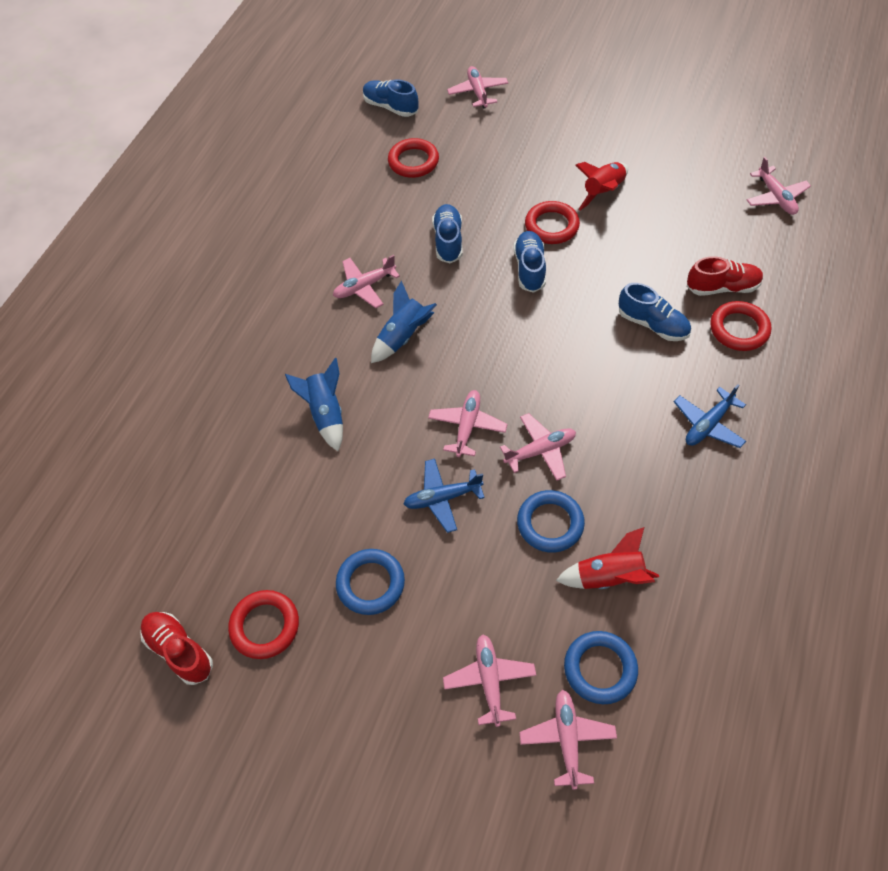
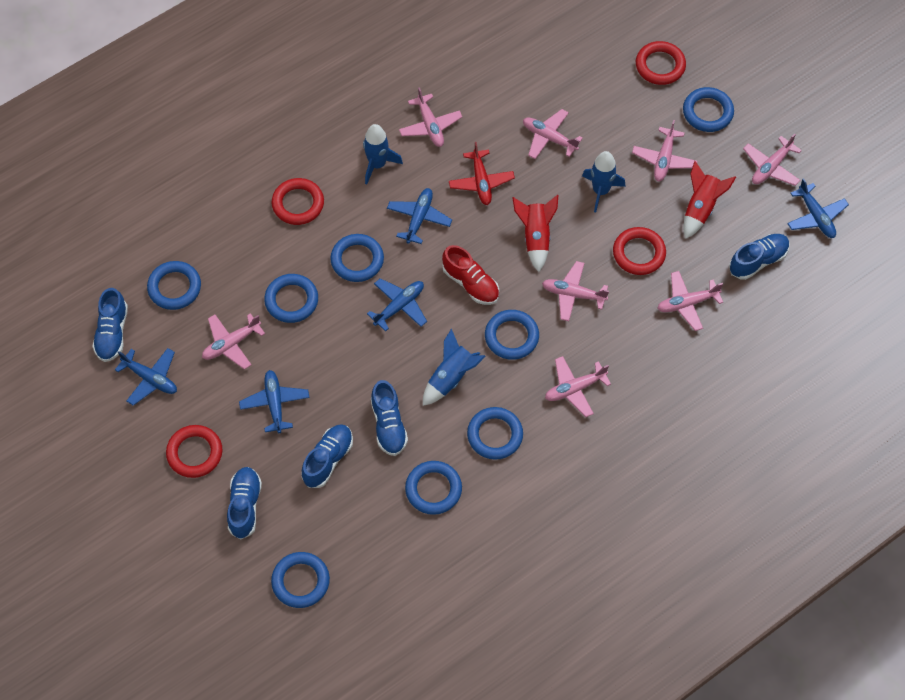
blue plane: [404,459,485,533] [674,384,746,448] = 2 -> [115,348,177,406] [239,370,309,433] [367,278,427,332] [387,188,452,244] [787,178,849,238] = 5
blue ring: [336,549,405,615] [517,490,585,553] [564,631,638,704] = 3 -> [147,261,201,310] [264,274,318,323] [271,552,330,608] [330,234,384,282] [405,461,462,515] [467,407,523,460] [485,310,539,360] [683,87,734,132] = 8
blue rocket: [285,358,343,451] [371,280,437,363] = 2 -> [363,124,403,184] [423,329,486,406] [582,151,625,212] = 3
blue shoe: [363,79,418,117] [432,204,463,263] [514,231,546,293] [619,283,691,341] = 4 -> [92,288,128,362] [227,467,262,539] [301,424,353,488] [371,380,408,456] [729,234,790,280] = 5
pink plane: [333,255,400,308] [428,390,507,457] [443,634,536,727] [447,66,508,109] [500,413,576,481] [519,690,617,790] [747,157,811,215] = 7 -> [202,313,265,369] [399,87,462,147] [523,109,583,159] [542,261,609,321] [545,356,611,417] [632,120,697,181] [657,271,723,331] [743,134,802,186] = 8
red plane: none = 0 -> [449,142,515,205] = 1
red shoe: [140,612,213,685] [687,256,763,296] = 2 -> [442,245,499,305] = 1

